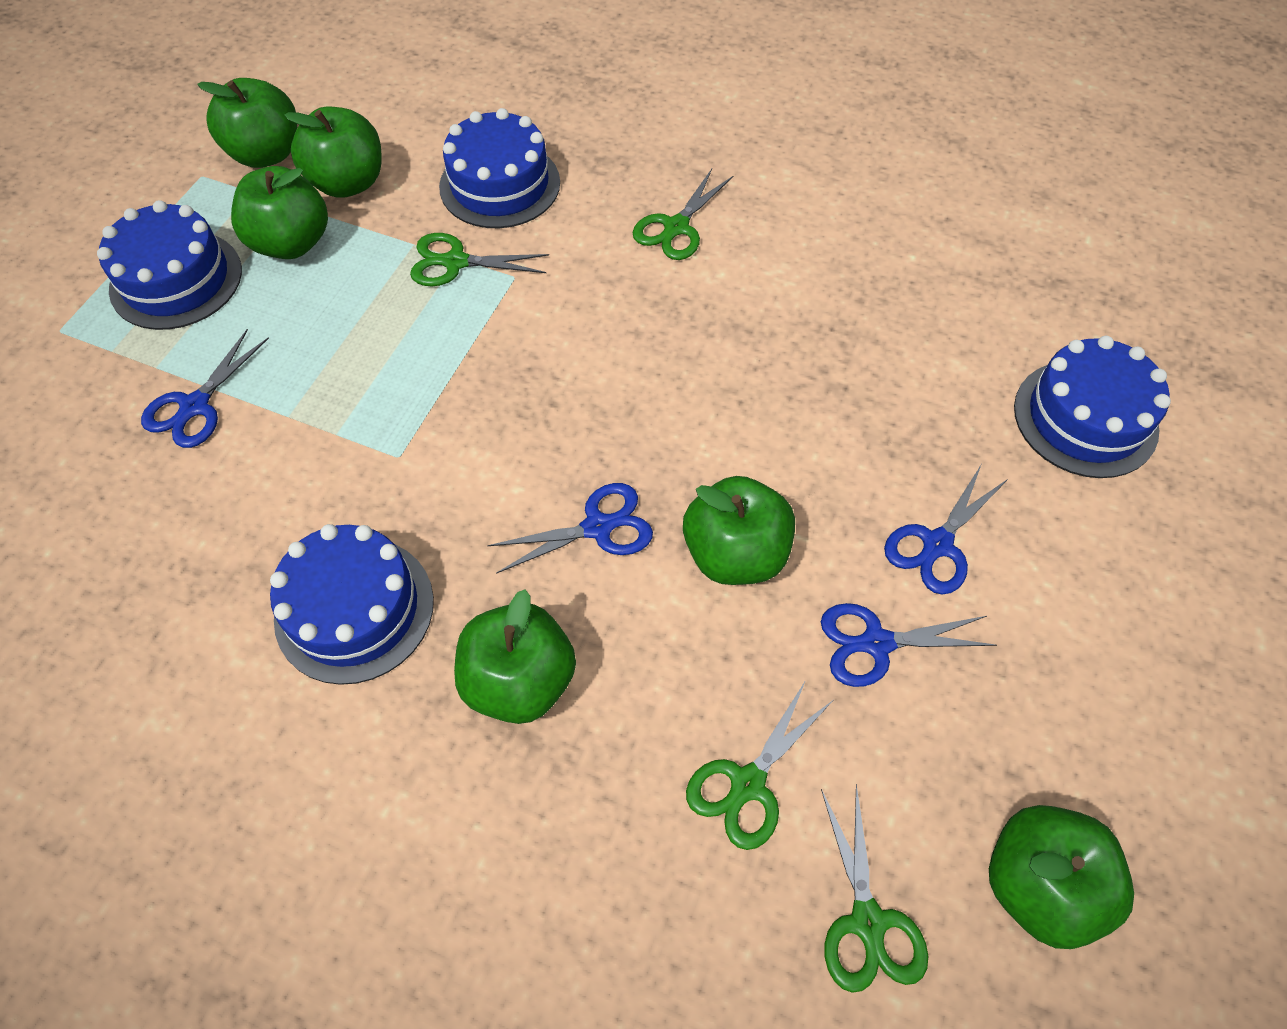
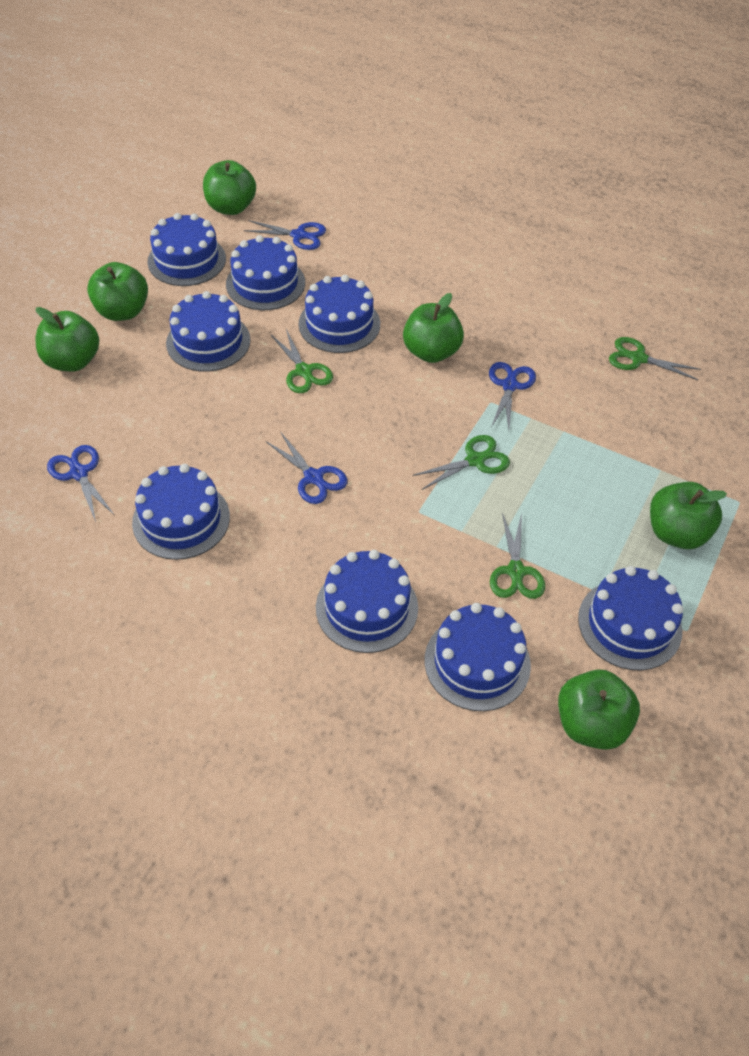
blue cake: [97,200,242,330] [270,524,434,685] [439,108,560,228] [1014,336,1171,478] = 4 -> [132,464,230,560] [148,213,226,286] [166,291,250,372] [226,235,305,310] [298,275,380,353] [316,550,418,653] [425,603,531,711] [578,566,683,670] = 8

